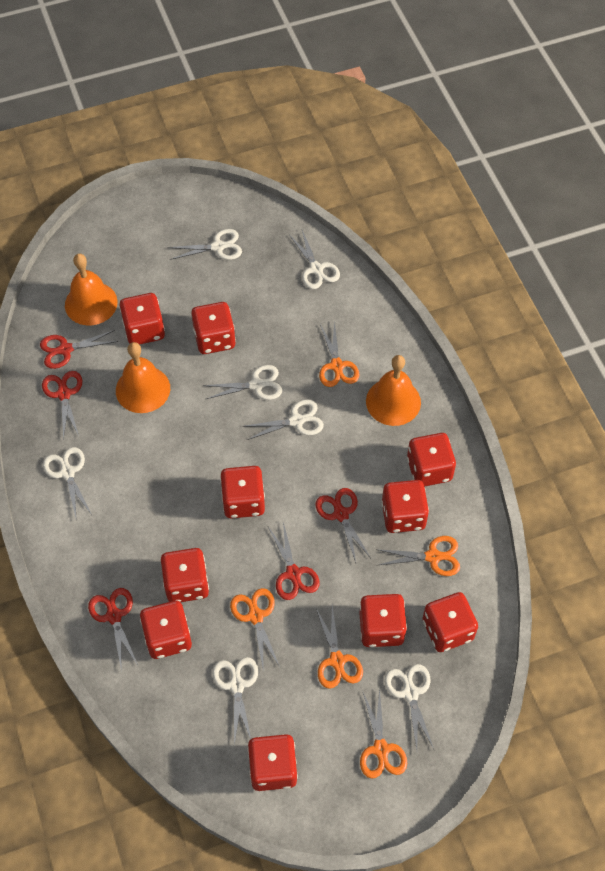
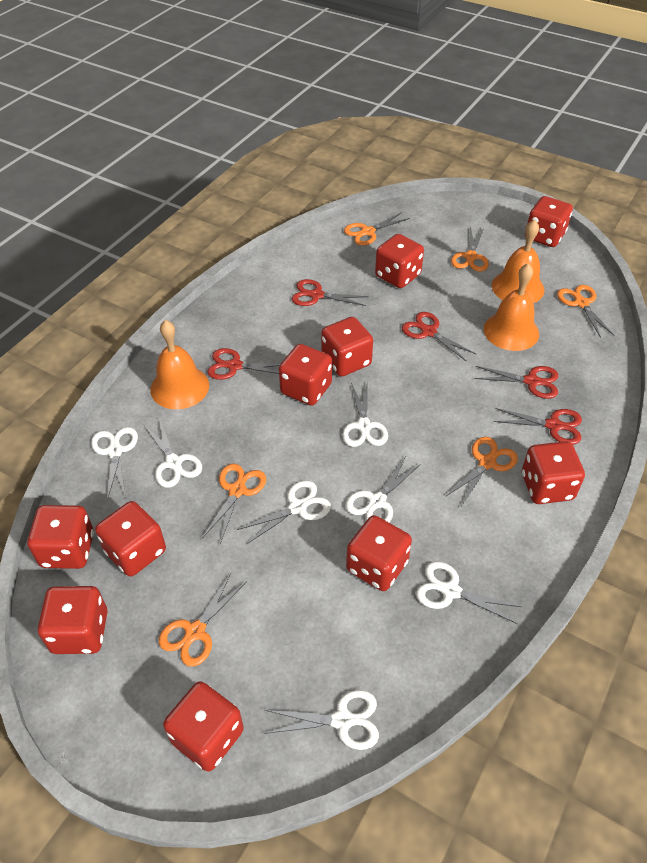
orange scissors: [230,588,280,667] [316,606,363,689] [319,320,360,387] [360,689,407,779] [376,536,460,576] = 5 -> [159,573,247,667] [202,464,266,544] [344,212,410,246] [446,437,518,506] [451,227,489,272] [557,285,615,338] = 6

